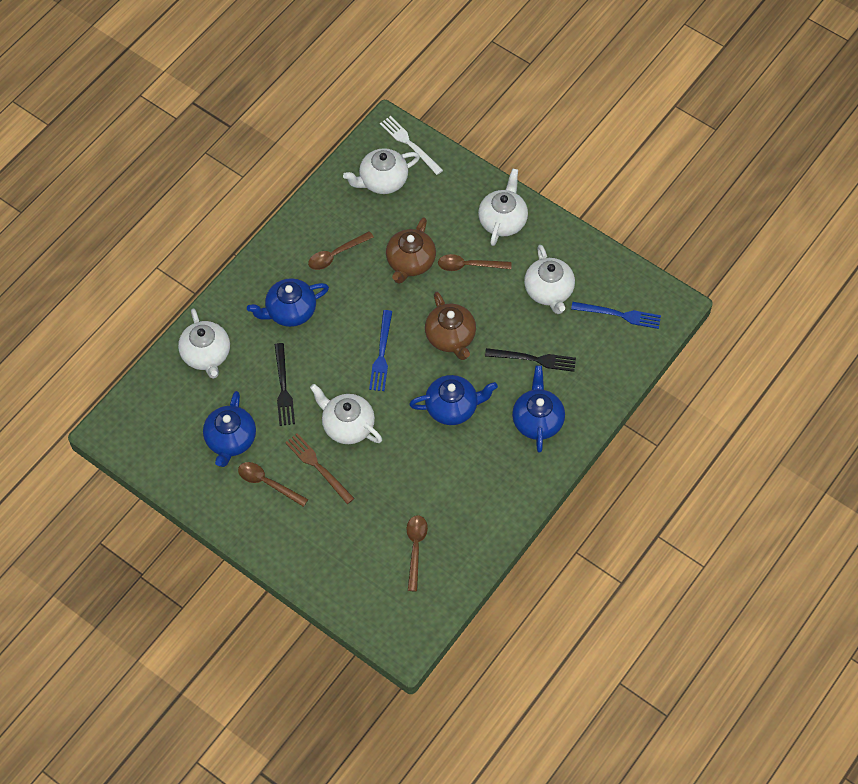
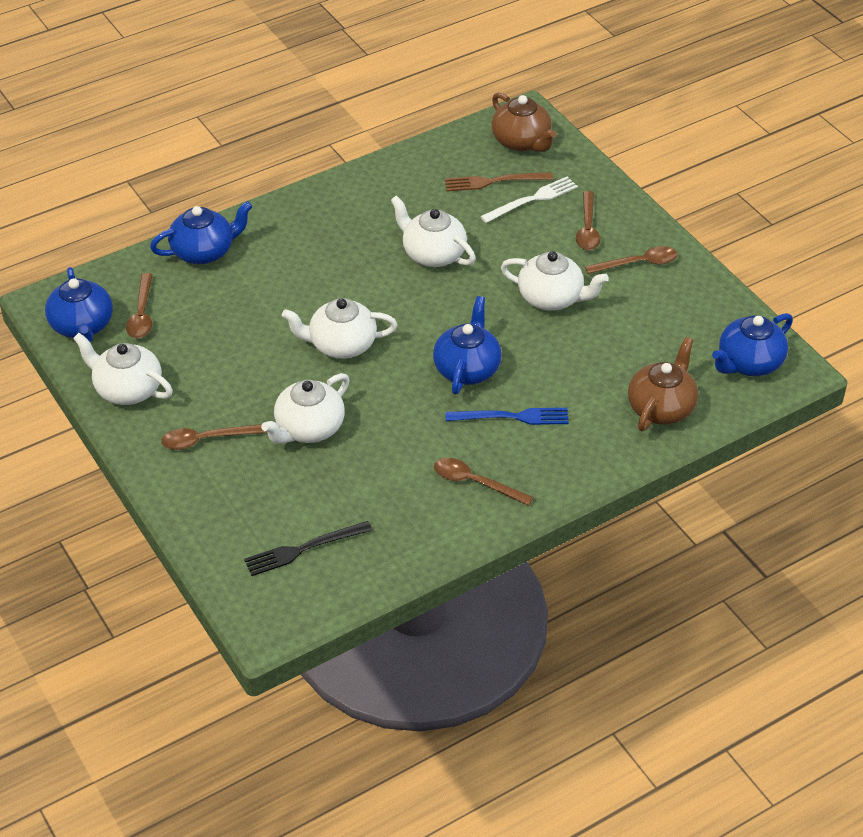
black fork: [275,343,295,426] [485,348,576,372] = 2 -> [244,521,373,576] = 1
blue fork: [369,310,392,391] [571,302,661,329] = 2 -> [445,408,569,425] = 1
brown spoon: [238,462,308,507] [308,231,374,270] [407,515,428,591] [438,254,511,271] = 4 -> [126,273,153,338] [161,424,266,450] [434,458,534,506] [576,191,601,250] [585,246,678,274] = 5

